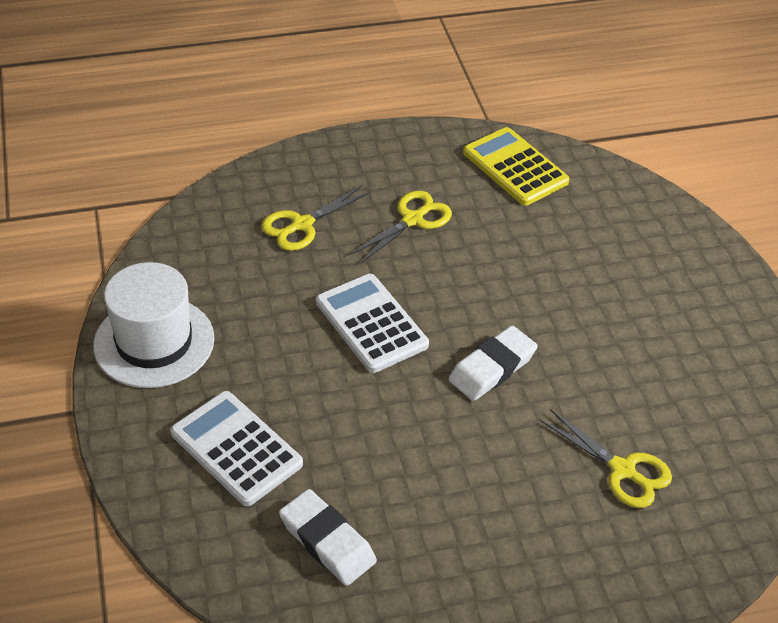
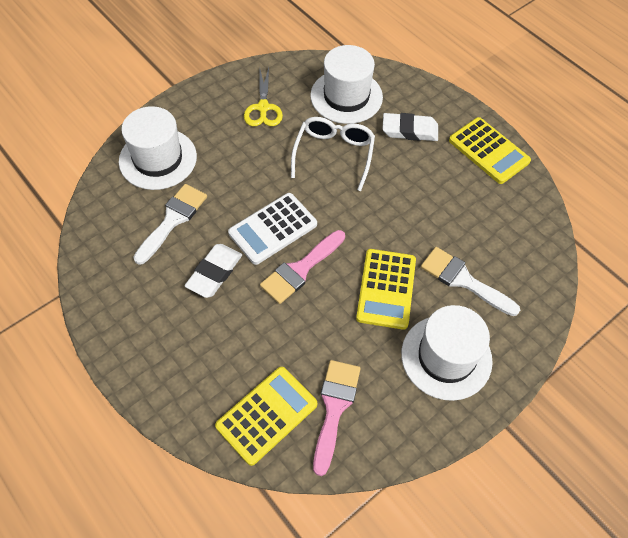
pink brush: none = 0 -> [260,230,345,304] [313,360,361,476] = 2
white brush: none = 0 -> [133,184,207,265] [421,247,520,316] = 2
white calculator: [171,391,303,506] [316,274,429,373] = 2 -> [228,193,317,265] = 1
white glasses: none = 0 -> [291,117,375,191] = 1
white hat: [93,262,214,388] = 1 -> [119,106,197,190] [310,45,383,124] [401,305,493,401] = 3
yellow calculator: [463,127,570,206] = 1 -> [215,367,317,466] [356,249,416,330] [449,117,531,184] = 3
yellow scissors: [261,185,371,251] [350,191,452,264] [540,409,672,508] = 3 -> [244,68,283,126] = 1

